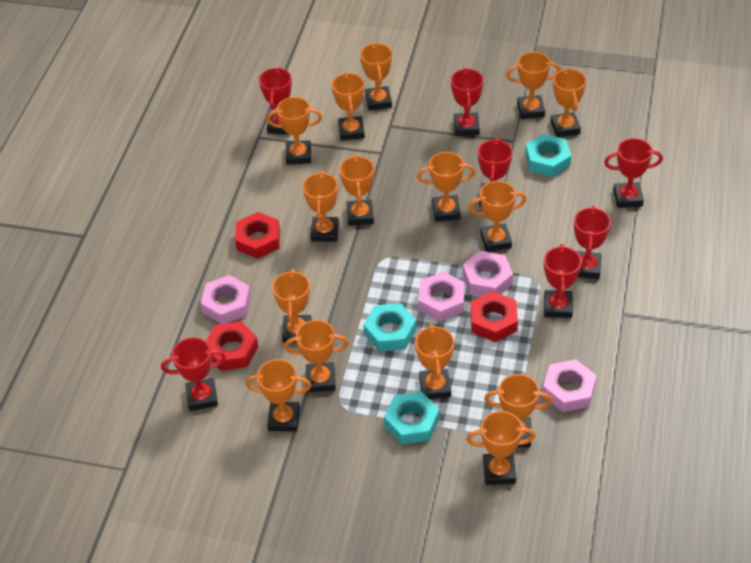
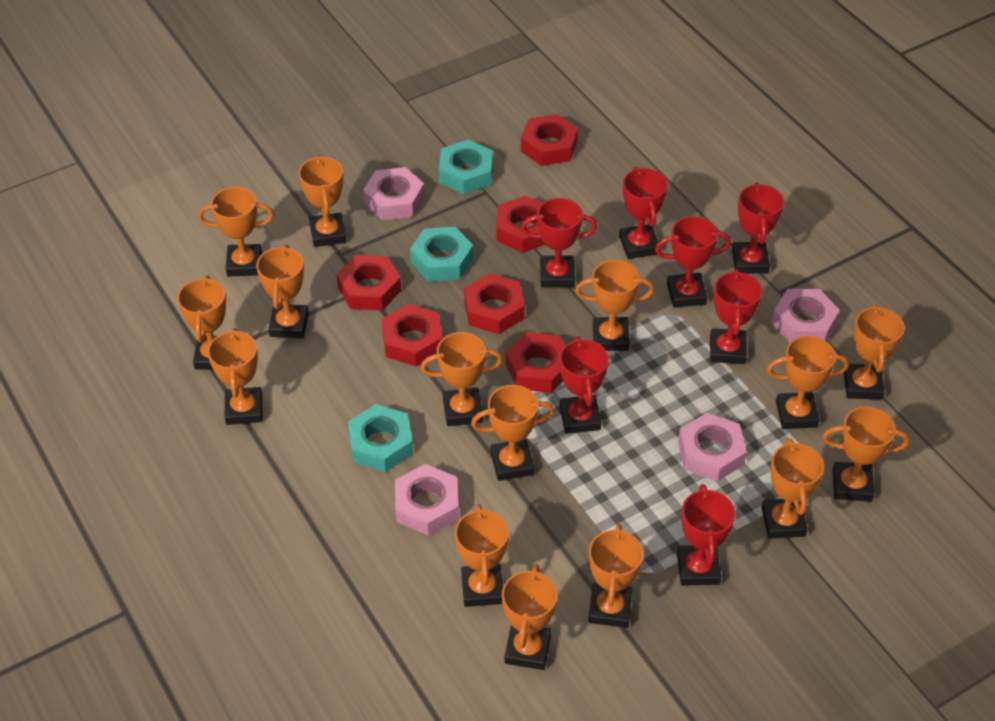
red nut: [206,321,258,371] [235,212,280,259] [470,291,518,342] = 3 -> [336,255,401,310] [382,304,442,366] [464,273,525,334] [496,195,546,253] [506,332,565,393] [521,114,578,166] = 6

